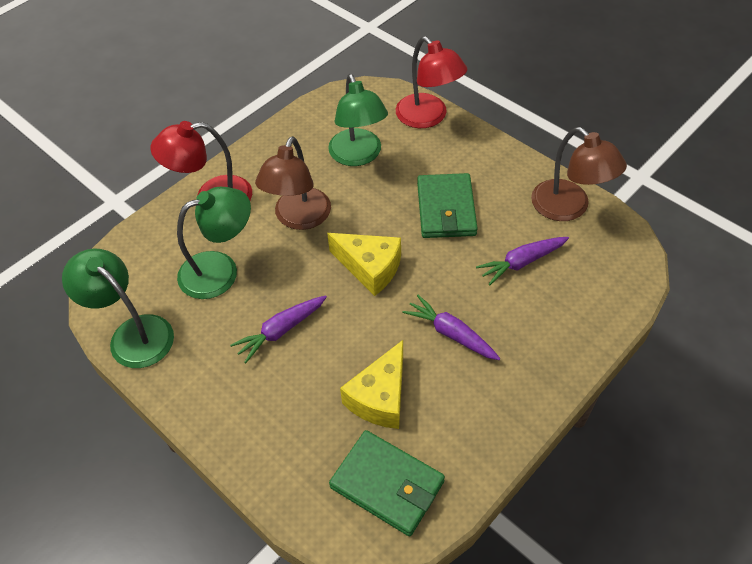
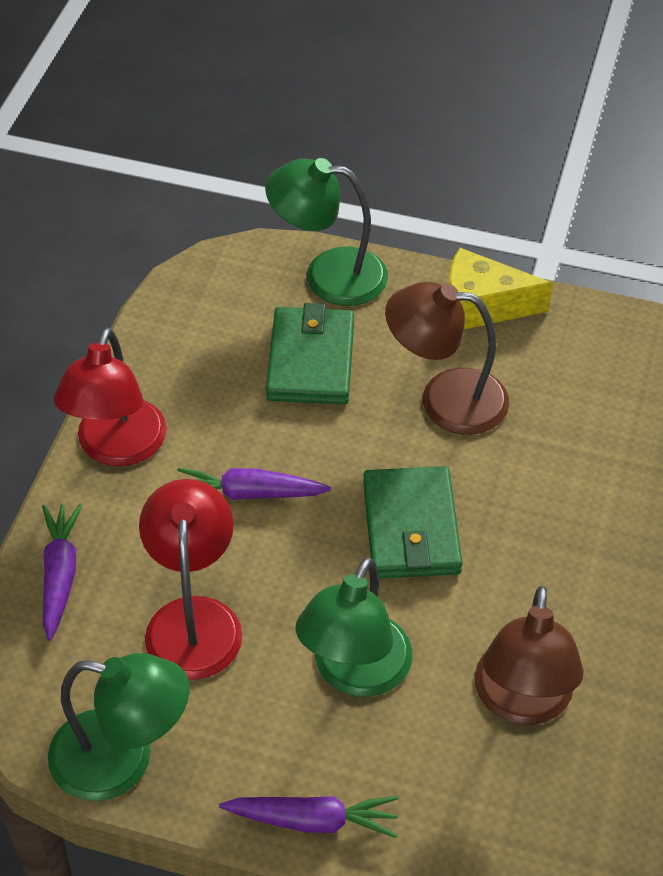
yellow cheese: [327,233,401,296] [340,340,403,429] = 2 -> [449,248,553,329] = 1

